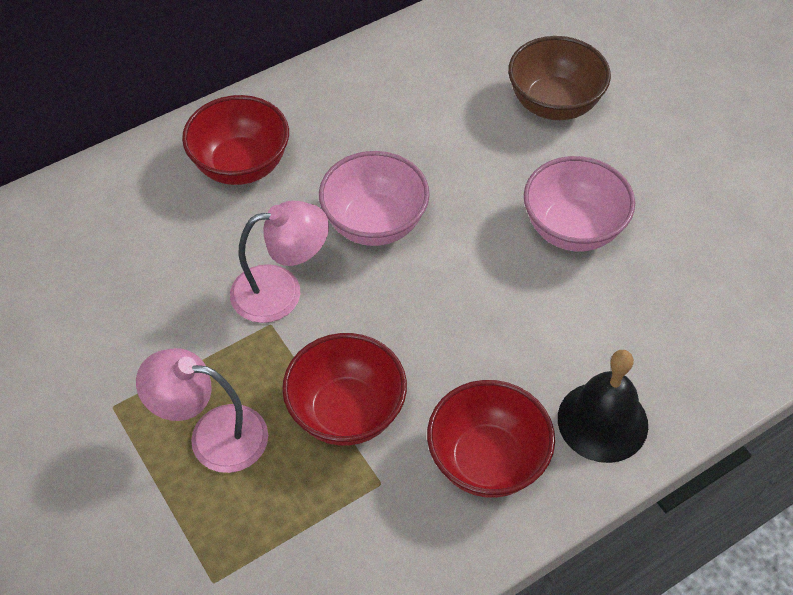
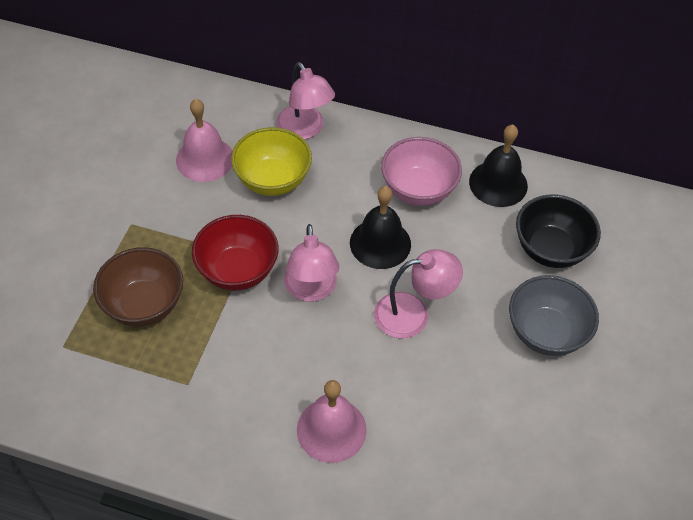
black bell: [558,350,648,463] = 1 -> [350,186,411,269] [469,125,528,207] = 2
black bowl: none = 0 -> [516,194,601,268] = 1
grey bowl: none = 0 -> [509,275,599,356] = 1
pink bell: none = 0 -> [176,99,232,182] [297,380,367,463] = 2
pink bowl: [319,151,430,246] [524,156,635,251] = 2 -> [381,137,462,206] = 1
pink lamp: [136,348,268,473] [230,201,329,323] = 2 -> [276,62,335,140] [284,224,339,302] [374,249,463,338] = 3
red bowl: [182,95,289,185] [282,333,407,445] [427,380,555,498] = 3 -> [192,215,278,291] = 1
yellow bowl: none = 0 -> [231,127,312,196] = 1

